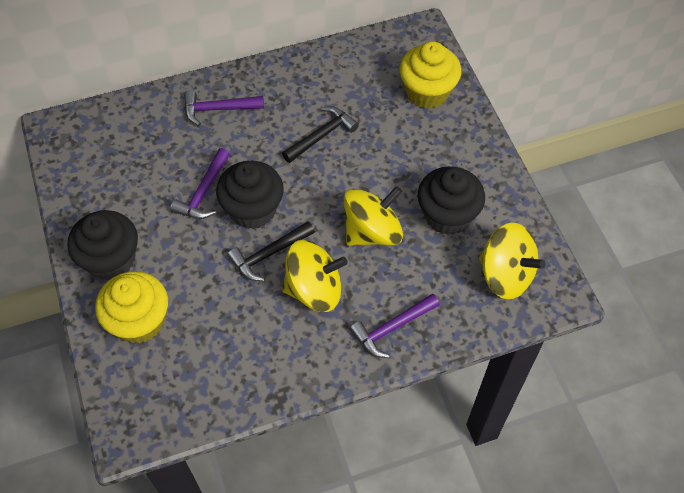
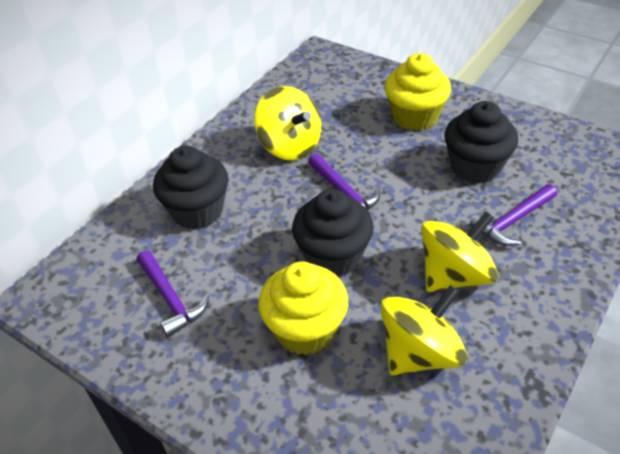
black hammer: [227,221,315,281] [282,106,359,163] = 2 -> none = 0

